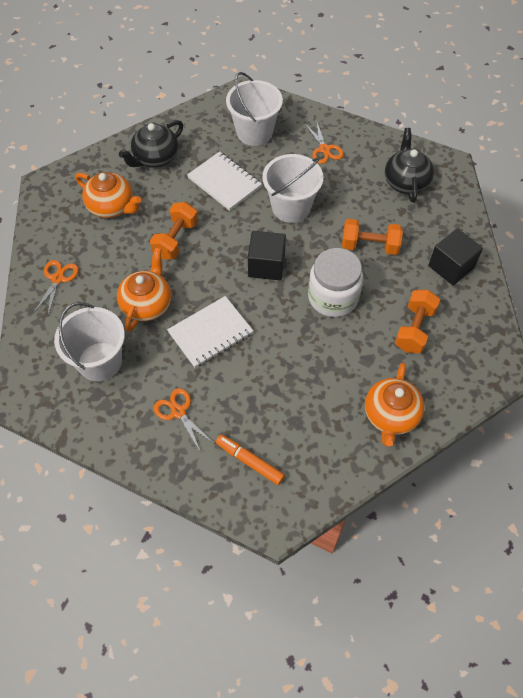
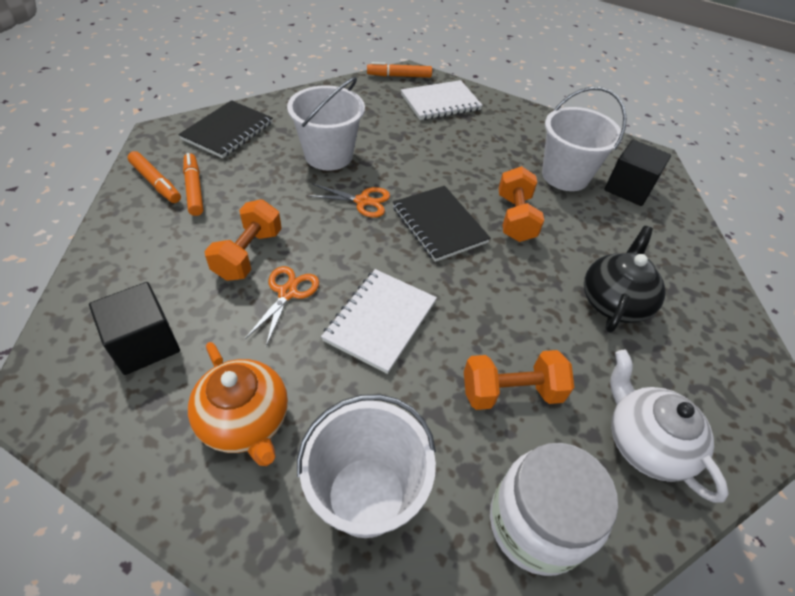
black notebook: none = 0 -> [178,100,273,158] [392,186,491,262] = 2
black teapot: [119,120,183,168] [385,128,434,203] = 2 -> [584,226,666,333] = 1
orange marker: [216,435,285,485] = 1 -> [127,151,181,203] [183,153,203,216] [367,62,432,78] = 3
orange scissors: [34,260,79,315] [154,388,213,451] [305,120,344,164] = 3 -> [245,266,319,346] [306,184,390,218] = 2
orange teapot: [75,172,142,218] [117,248,171,332] [365,363,424,447] = 3 -> [188,342,288,466] = 1
white teapot: none = 0 -> [610,350,729,503] = 1

